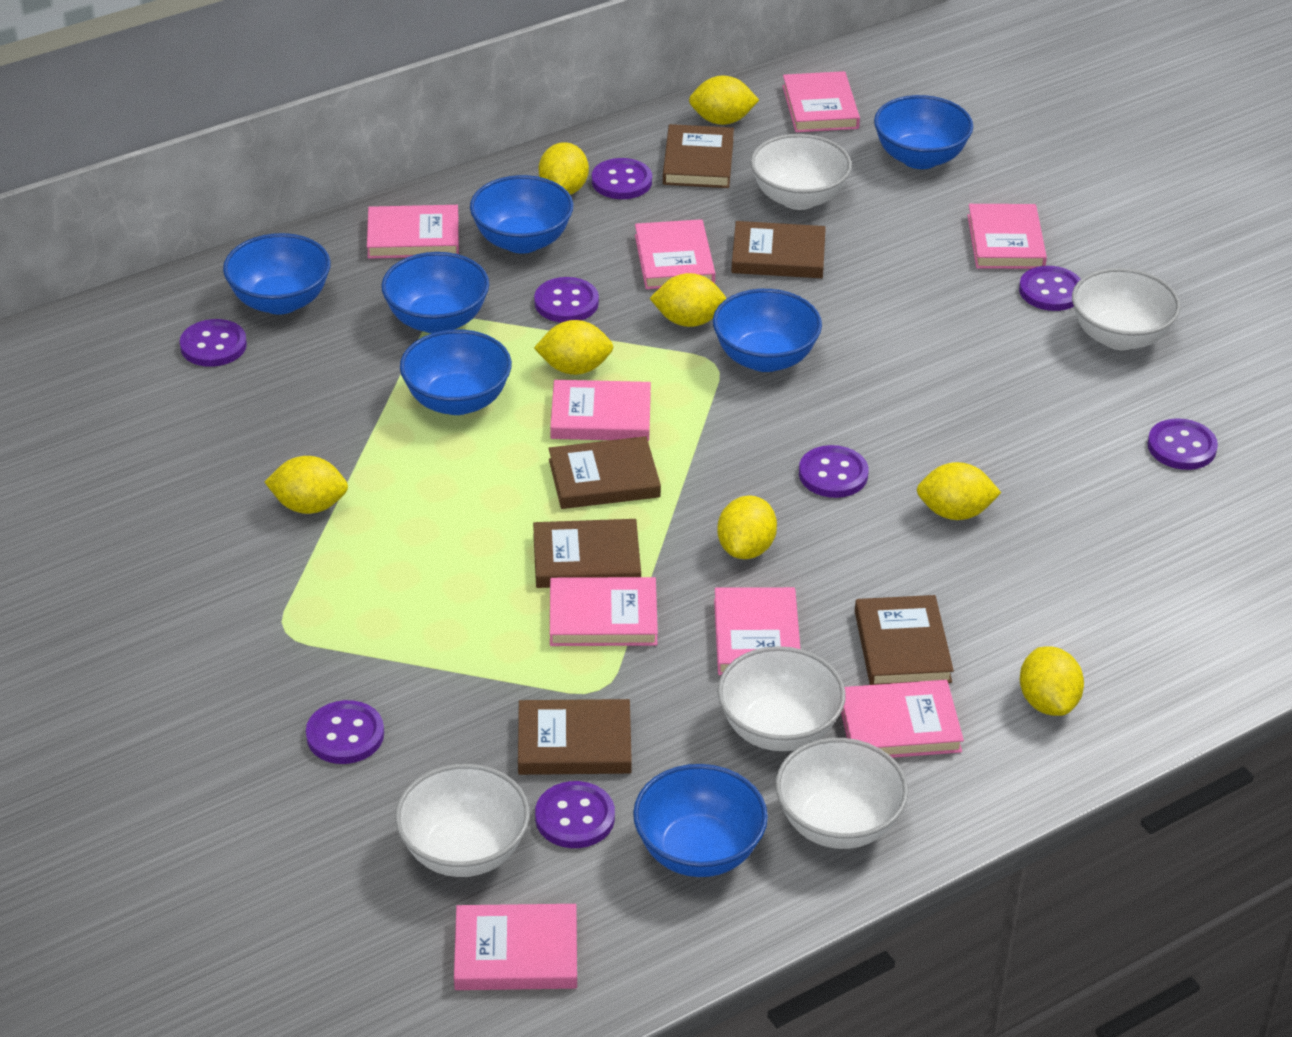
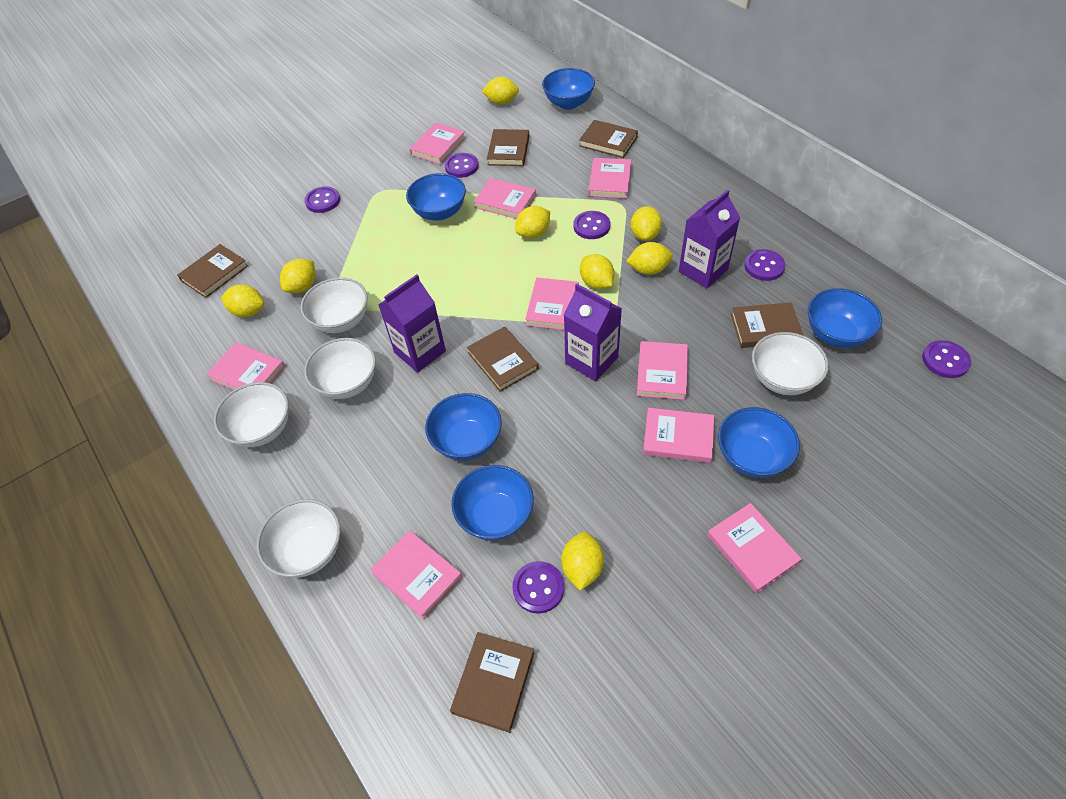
blue bowl: [223,233,331,315] [381,252,489,333] [400,329,512,415] [470,175,573,254] [633,764,768,877] [713,289,822,372] [874,95,973,169] = 7 -> [406,173,466,220] [425,393,502,461] [451,465,534,540] [542,68,595,109] [718,407,800,478] [808,289,882,348] = 6
purple button: [180,319,247,367] [306,700,384,764] [534,277,599,323] [535,781,615,848] [592,158,652,199] [799,445,869,498] [1019,266,1081,311] [1147,418,1218,470] = 8 -> [304,186,340,213] [445,153,479,178] [512,561,564,614] [573,211,610,239] [744,249,786,281] [922,340,971,378] = 6
purple carton: none = 0 -> [378,274,446,373] [564,284,622,381] [679,190,740,288] = 3

